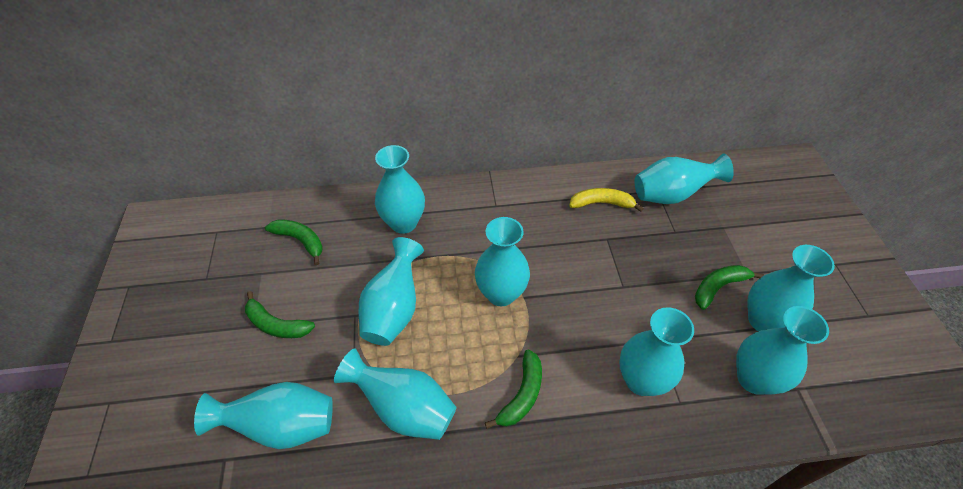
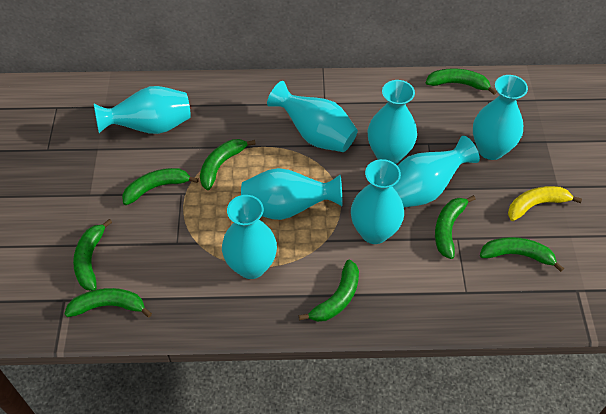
green banana: [245,291,315,338] [265,219,323,265] [485,350,542,429] [695,265,764,310] = 4 -> [64,288,152,317] [73,219,112,291] [122,168,199,205] [200,139,256,190] [298,260,359,322] [426,68,497,95] [435,195,476,259] [480,237,564,272] = 8
turquoise vase: [194,382,333,449] [334,348,457,440] [359,237,424,346] [375,145,425,234] [475,217,530,306] [619,307,694,396] [634,153,734,204] [736,306,829,395] [747,245,835,331] = 9 -> [93,86,191,134] [222,195,277,279] [241,168,342,220] [267,81,358,152] [351,159,404,244] [367,80,417,164] [392,136,480,208] [473,75,528,160] = 8

